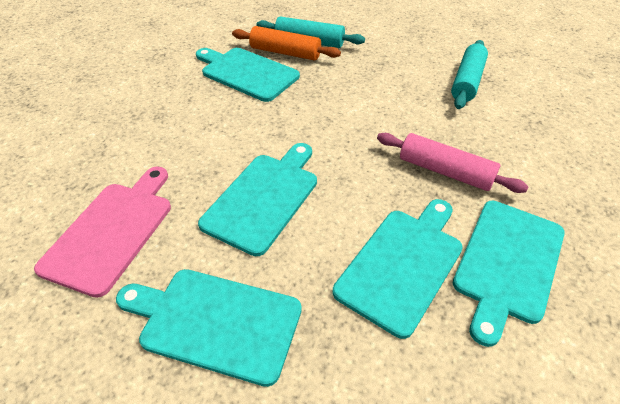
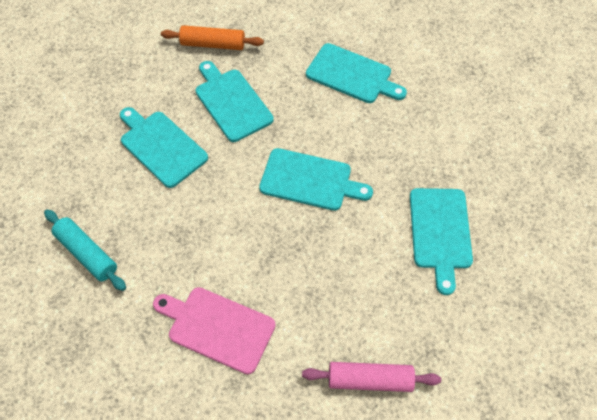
turquoise rolling pin: [256,17,365,48] [451,40,488,109] = 2 -> [44,209,126,291] = 1

